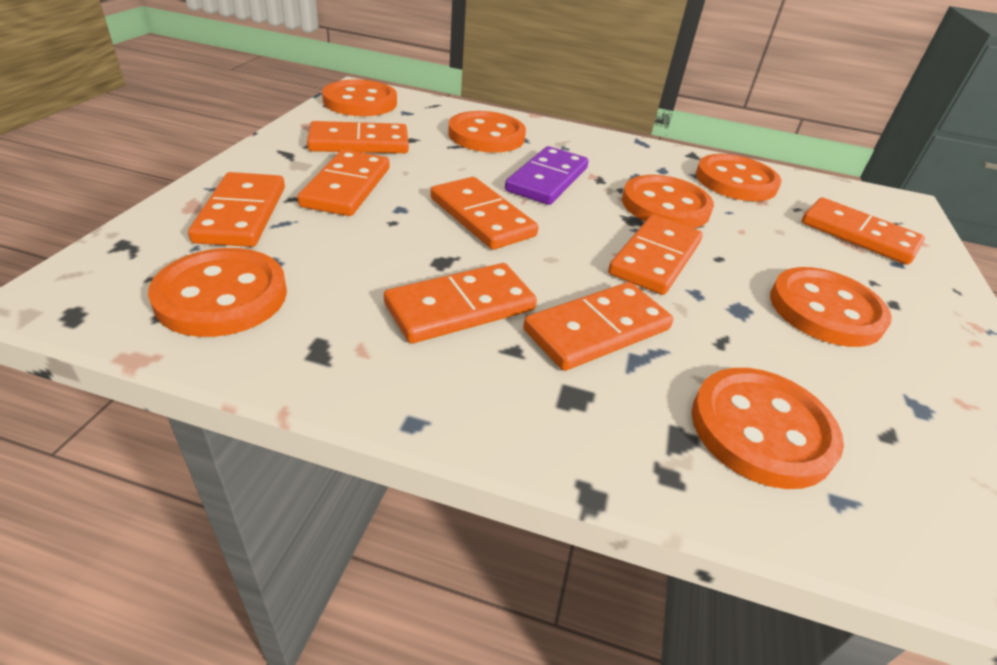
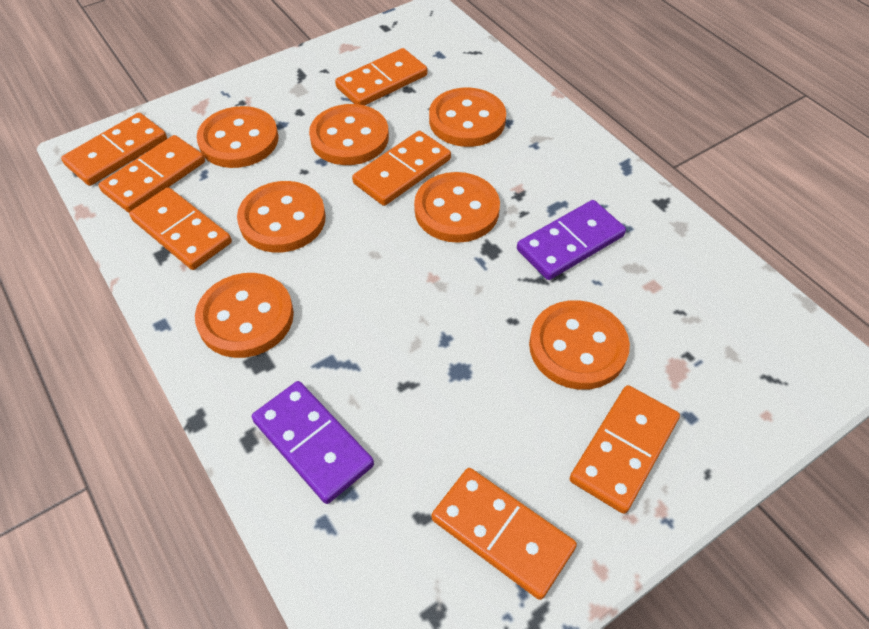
orange domino: [188,172,285,247] [297,150,389,216] [307,121,409,153] [384,263,537,343] [430,177,538,250] [523,282,673,371] [608,215,703,295] [802,197,925,265] = 8 -> [61,113,167,186] [99,135,205,213] [129,187,232,270] [335,48,427,105] [352,131,451,206] [432,468,577,600] [570,385,680,514] = 7
purple domino: [505,146,589,205] = 1 -> [252,381,374,504] [517,200,626,280] = 2

